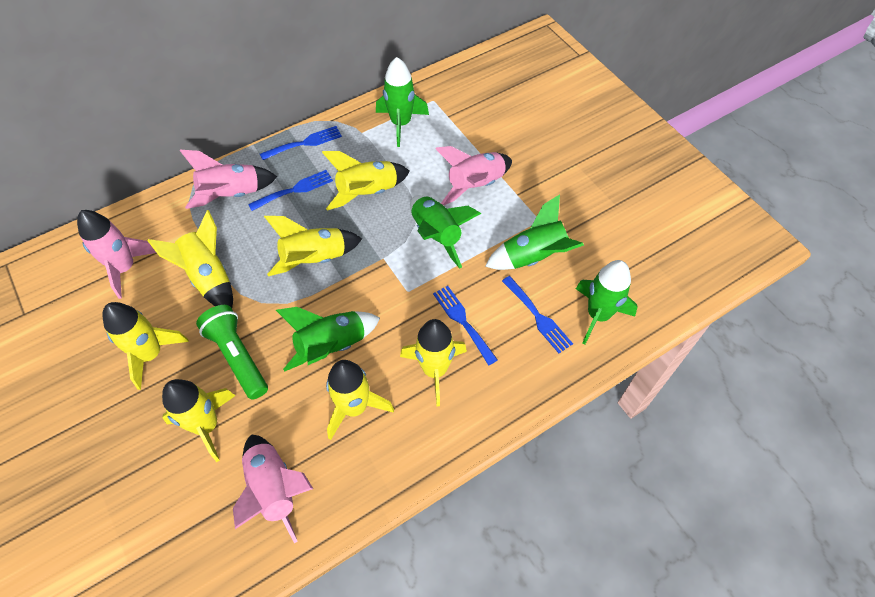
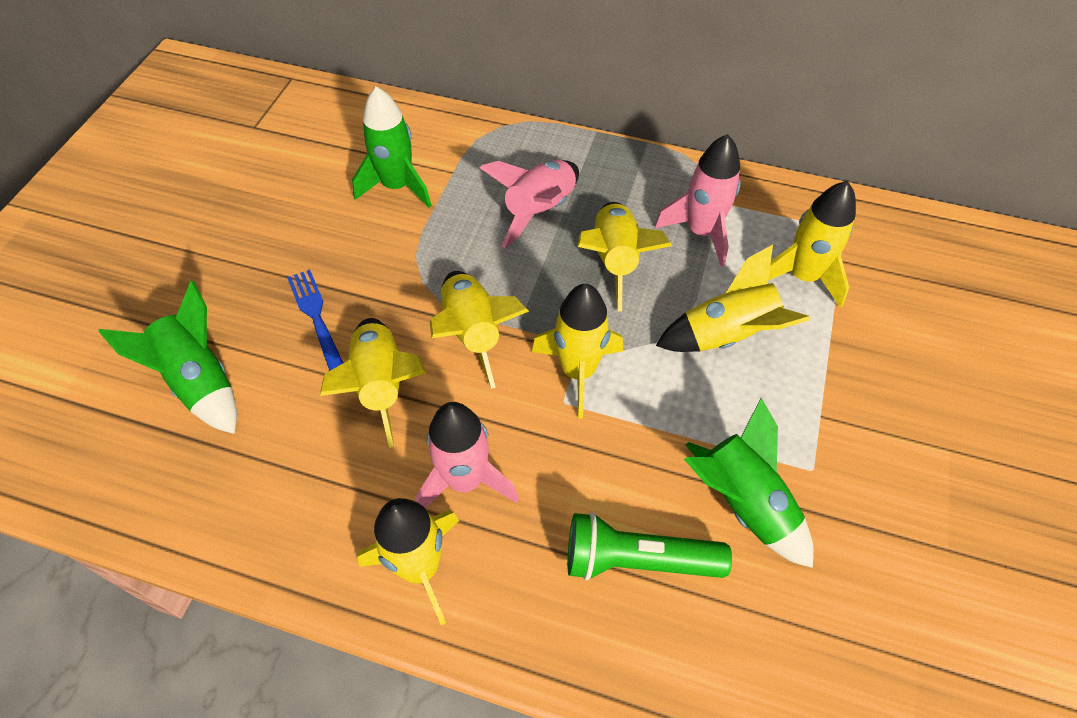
blue fork: [248,170,333,211] [260,126,342,160] [433,286,498,365] [502,276,573,353] = 4 -> [287,269,343,371] = 1
green rocket: [276,307,380,371] [376,57,429,147] [410,195,481,269] [485,194,584,270] [576,260,638,344] = 5 -> [98,281,237,434] [352,87,432,208] [684,398,814,568] = 3
pink rocket: [77,210,156,299] [180,150,277,209] [233,435,313,543] [435,146,512,206] = 4 -> [415,402,519,509] [479,160,579,248] [655,134,741,267] = 3

